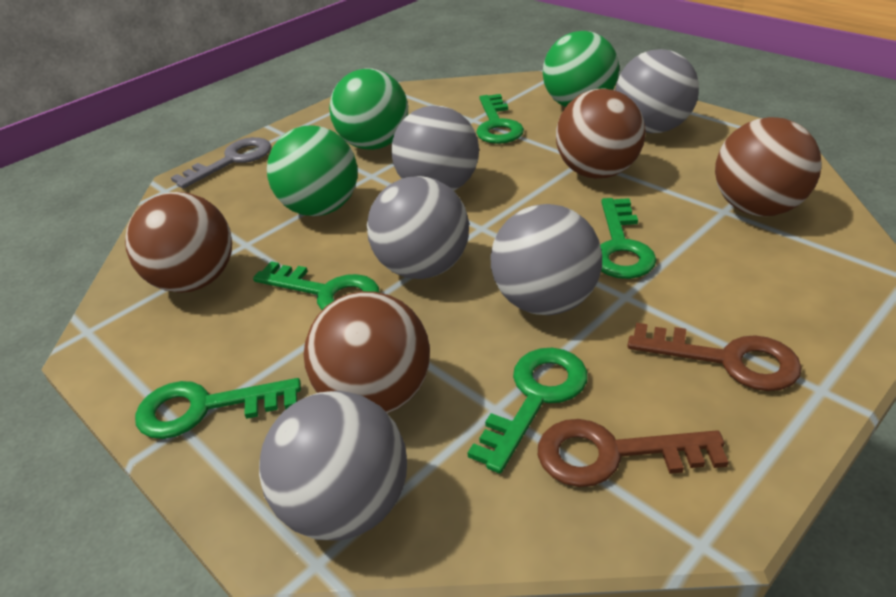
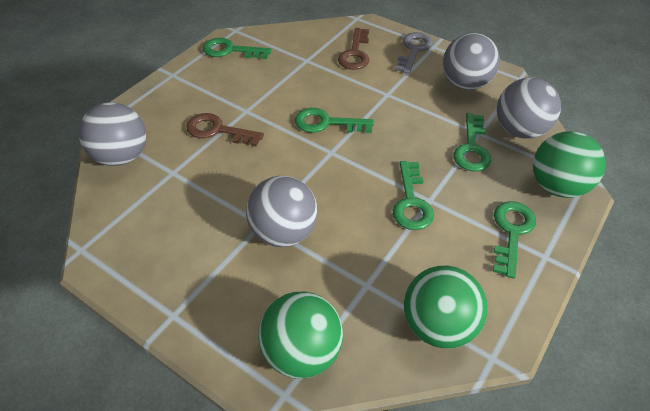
brown ball: [125,192,232,293] [304,291,430,414] [556,89,646,179] [715,117,822,216] = 4 -> none = 0
grey ball: [259,391,407,541] [367,176,469,279] [391,105,479,191] [490,204,602,315] [615,49,699,133] = 5 -> [79,102,146,166] [246,176,318,247] [443,33,500,90] [497,77,561,139] = 4

